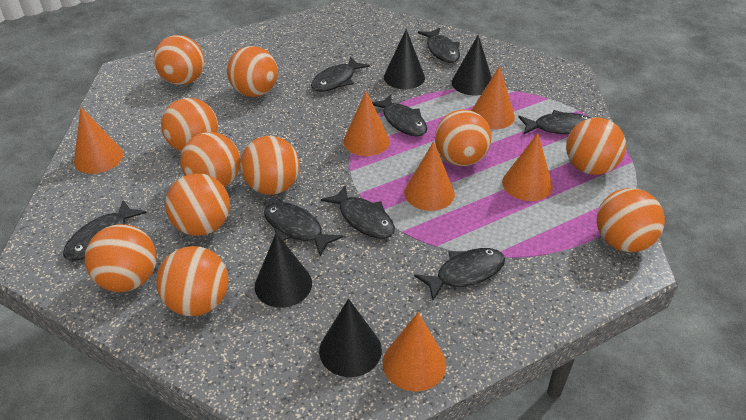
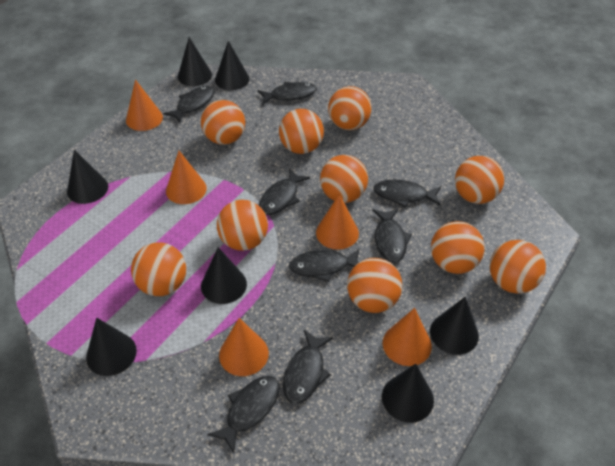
black cone: [254,233,312,308] [319,299,382,377] [384,29,425,89] [452,35,492,95] = 4 -> [67,150,108,204] [86,318,137,376] [178,37,212,86] [201,247,247,304] [215,41,249,90] [382,364,434,423] [430,297,479,355] = 7
orange ball: [85,224,157,292] [154,35,204,85] [156,246,229,316] [161,98,218,152] [165,173,230,236] [180,132,240,187] [227,46,278,97] [240,136,300,195] [435,110,492,166] [566,118,626,175] [597,188,665,252] = 11 -> [131,242,186,296] [201,100,245,145] [217,200,268,251] [279,109,324,154] [320,155,368,203] [328,86,372,130] [347,258,402,313] [431,221,485,274] [455,156,504,204] [490,240,546,294] = 10
orange cone: [74,107,123,174] [344,91,390,156] [383,312,446,391] [404,142,455,211] [471,66,515,129] [502,133,553,201] = 6 -> [126,79,163,131] [166,151,207,204] [219,318,269,376] [316,194,359,250] [383,308,432,366] = 5

